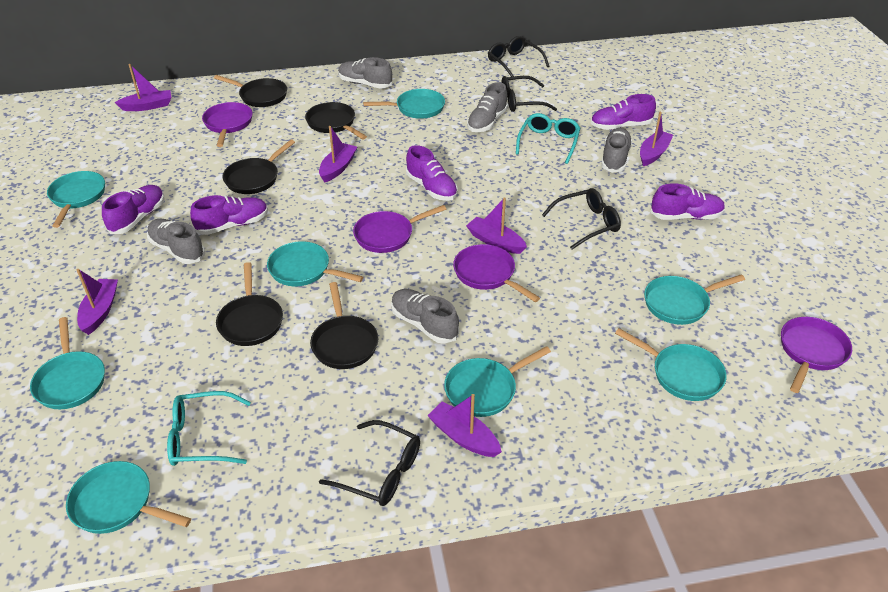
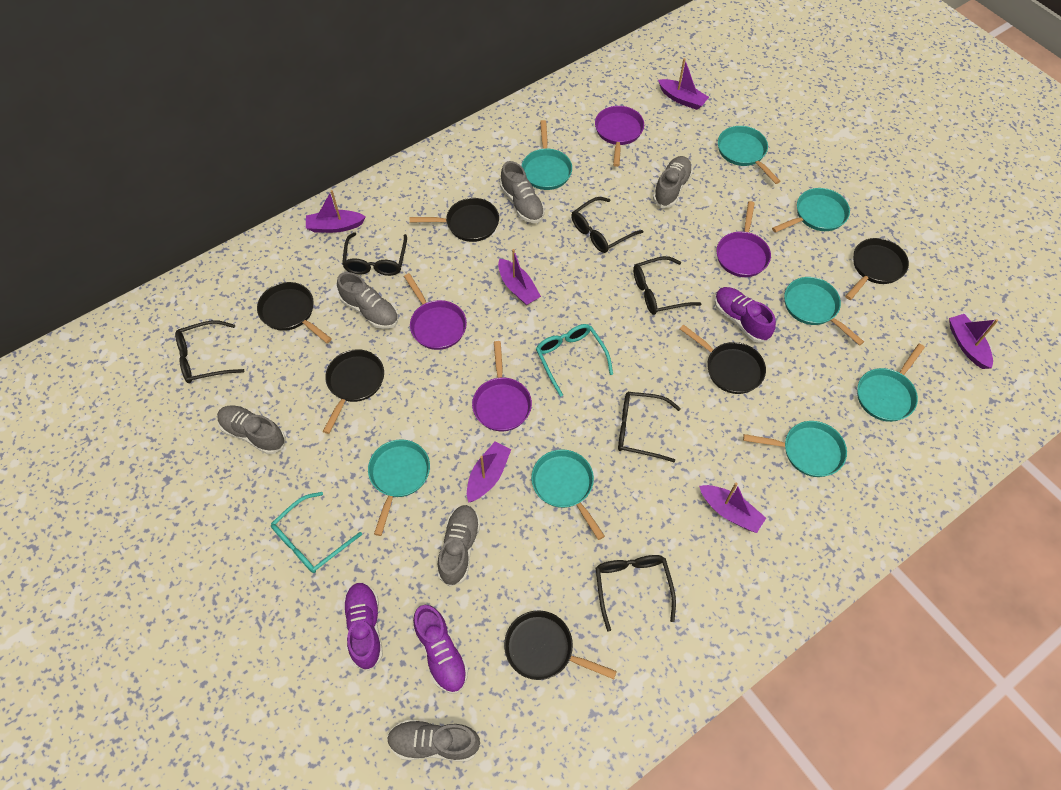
black glasses: [319,420,420,506] [488,36,550,77] [501,76,557,112] [542,188,621,250] = 4 -> [175,320,244,383] [342,232,407,276] [571,197,643,253] [596,555,676,632] [618,392,681,462] [633,256,701,315] = 6
black pan: [214,75,287,107] [216,262,283,346] [223,139,295,194] [305,102,367,139] [310,282,379,369] = 5 -> [257,282,332,343] [323,349,384,434] [410,198,499,242] [504,610,617,680] [680,324,766,394] [845,238,909,300] = 6
grey shoe: [147,219,205,264] [338,57,392,89] [391,289,459,344] [467,82,508,132] [601,128,632,173] = 5 -> [217,405,286,454] [337,272,398,329] [387,719,481,762] [437,505,480,587] [500,161,545,223] [653,156,693,208] = 6
purple shoe: [102,185,165,234] [190,195,268,235] [406,145,458,201] [591,94,656,130] [651,183,725,220] = 5 -> [343,582,383,671] [413,605,468,694] [715,287,776,343] = 3

